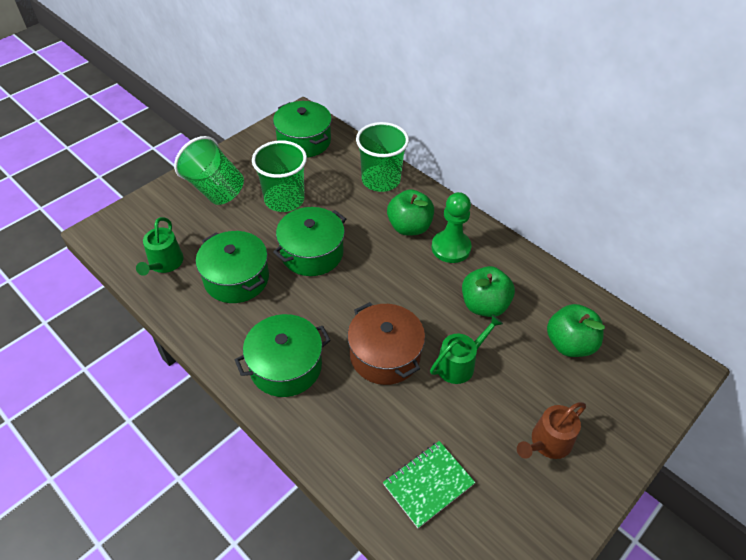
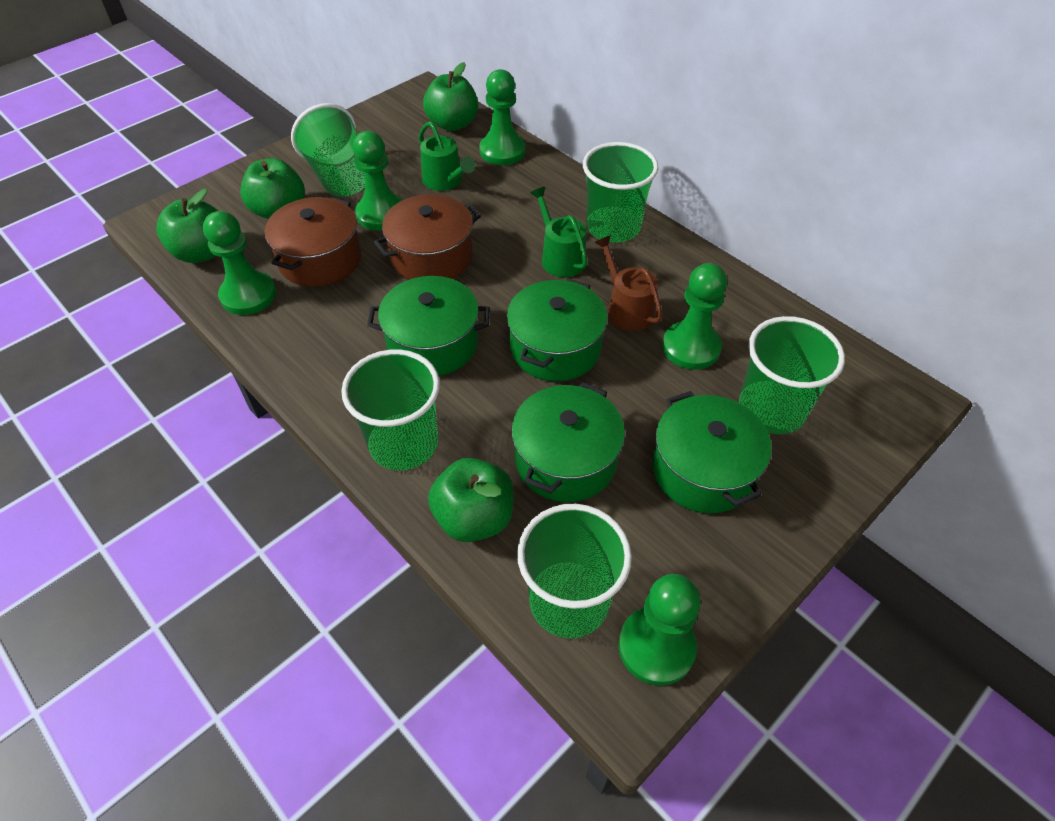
brown pot: [347,302,425,385] = 1 -> [265,197,361,287] [374,194,481,280] = 2
green apple: [387,189,434,236] [462,266,515,317] [547,304,605,357] = 3 -> [156,189,218,263] [240,158,305,219] [423,62,478,131] [428,458,514,542] = 4
green cup: [174,136,244,205] [252,140,307,212] [356,122,409,192] = 3 -> [291,103,365,197] [341,349,440,471] [517,504,632,638] [583,142,658,242] [739,316,845,434] = 5
green notebook: [383,441,475,528] = 1 -> none = 0
green pawn: [432,192,471,263] = 1 -> [203,211,276,315] [353,131,402,231] [479,69,525,165] [618,574,701,686] [662,263,727,370] = 5

